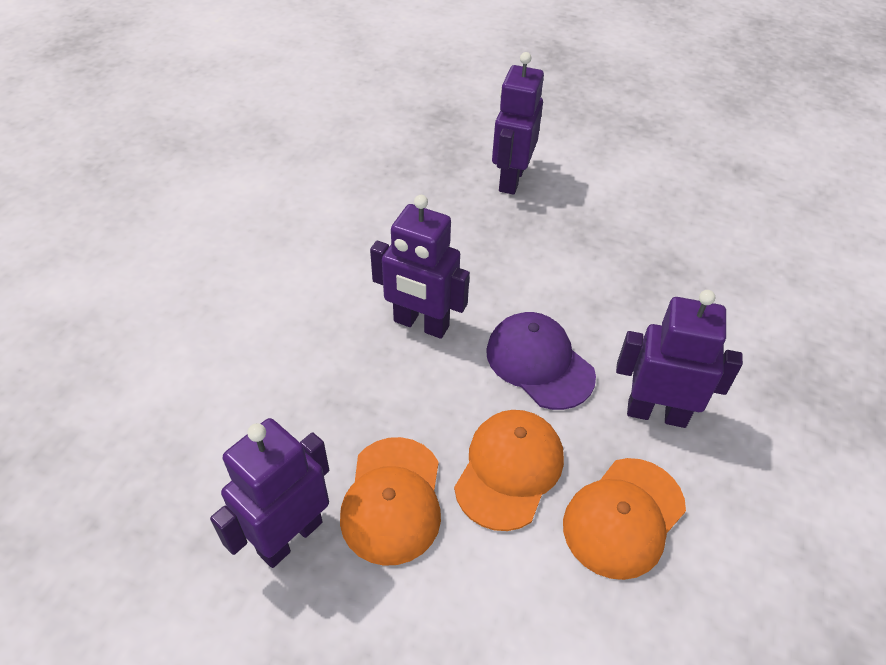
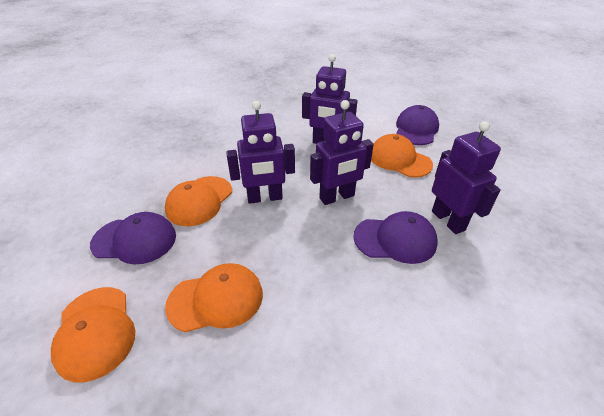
orange cap: [340,437,441,566] [454,410,564,531] [563,458,686,580] = 3 -> [51,287,135,382] [165,176,232,226] [165,263,263,332] [371,134,433,178] = 4
purple cap: [486,312,596,410] = 1 -> [90,212,176,264] [353,211,438,264] [396,105,439,145] = 3

